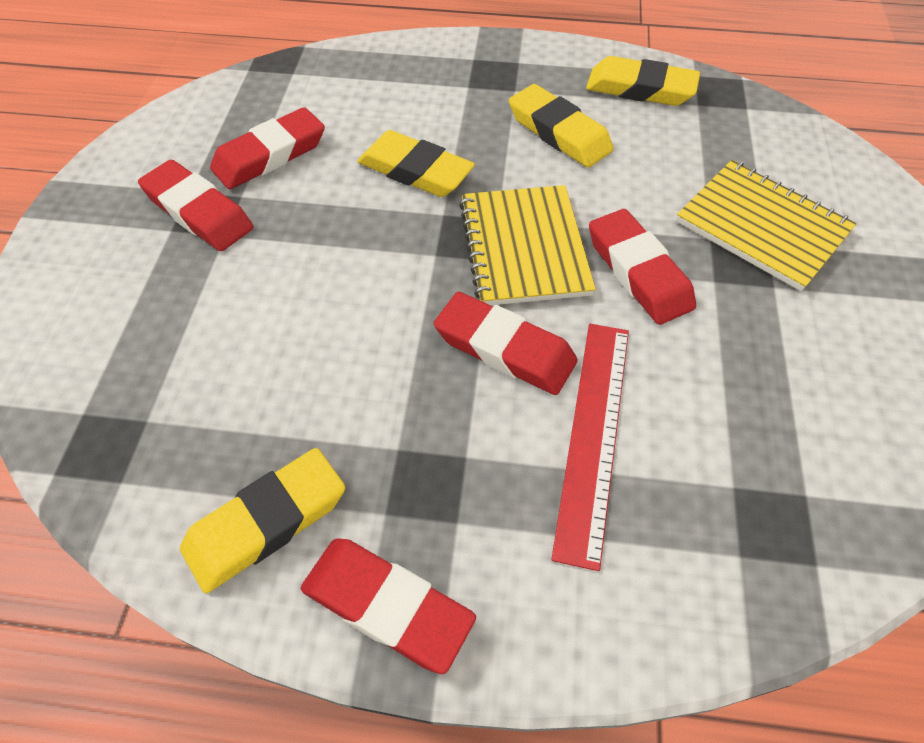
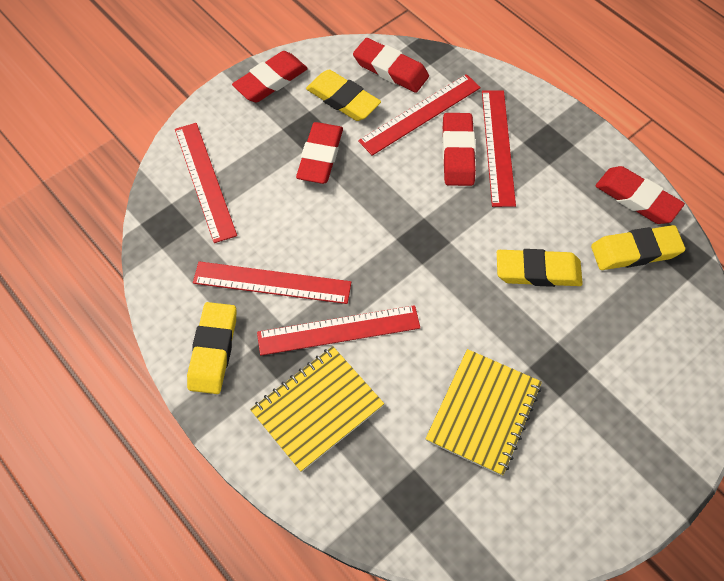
red ruler: [551,324,629,571] = 1 -> [175,123,237,243] [193,261,351,304] [257,305,420,355] [358,74,481,156] [482,90,516,207] = 5

